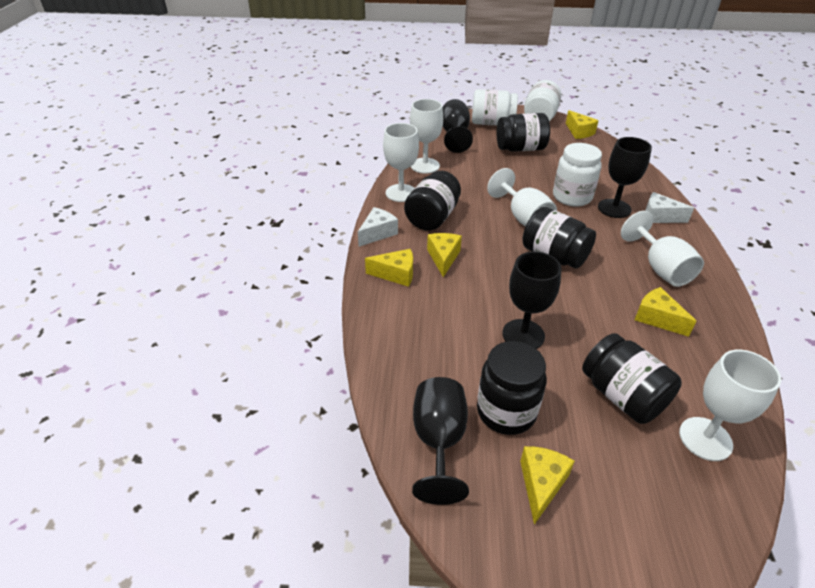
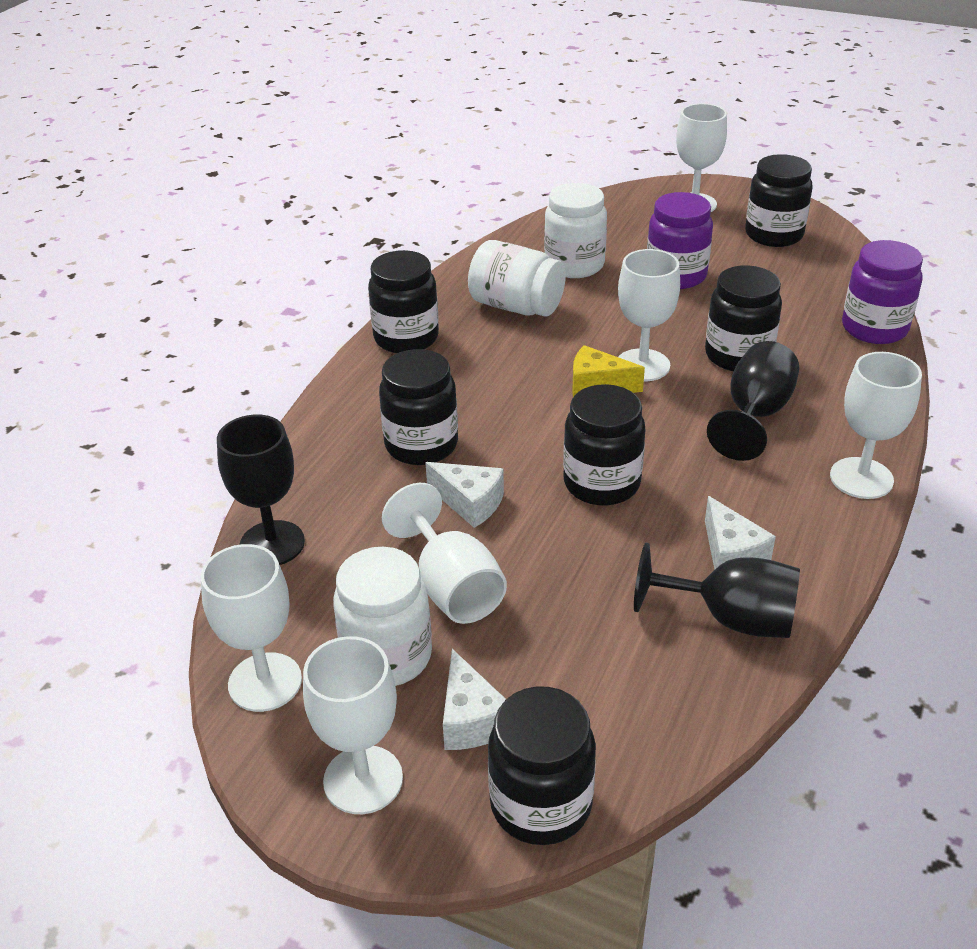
black goblet: [412,377,469,505] [443,99,473,153] [502,251,561,349] [598,137,652,218] = 4 -> [217,415,305,565] [634,543,800,638] [707,341,799,461] = 3
black jar: [404,171,461,231] [477,341,547,435] [497,113,550,152] [522,207,596,268] [582,333,682,424] = 5 -> [368,250,439,353] [379,349,458,465] [488,687,596,845] [563,384,646,505] [705,265,782,371] [745,154,812,247] = 6
purple jar: none = 0 -> [647,192,713,289] [842,240,923,344] = 2
white cheese: [358,207,398,247] [645,192,694,223] = 2 -> [425,462,504,528] [443,649,506,750] [705,496,776,570] = 3
white goblet: [383,123,419,202] [410,99,443,174] [487,168,557,227] [621,211,704,287] [679,350,781,461] = 5 -> [201,544,302,712] [303,636,403,814] [382,483,507,624] [618,249,680,381] [676,103,727,212] [830,352,922,499] = 6
yellow cheese: [365,249,413,287] [427,233,462,277] [520,446,575,525] [566,110,599,139] [635,287,697,337] = 5 -> [572,345,645,397] = 1

